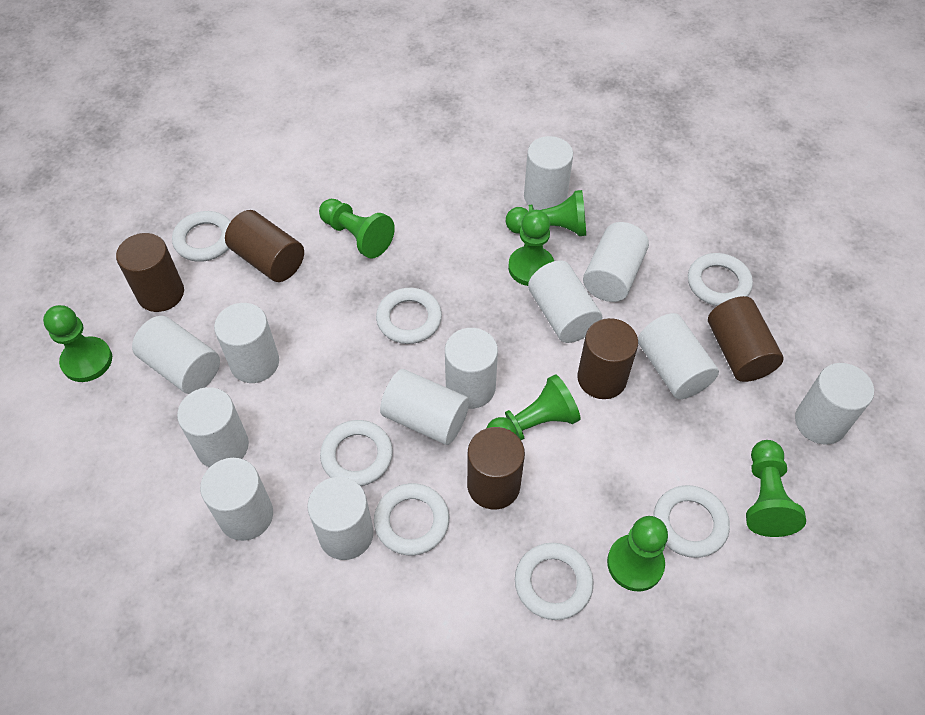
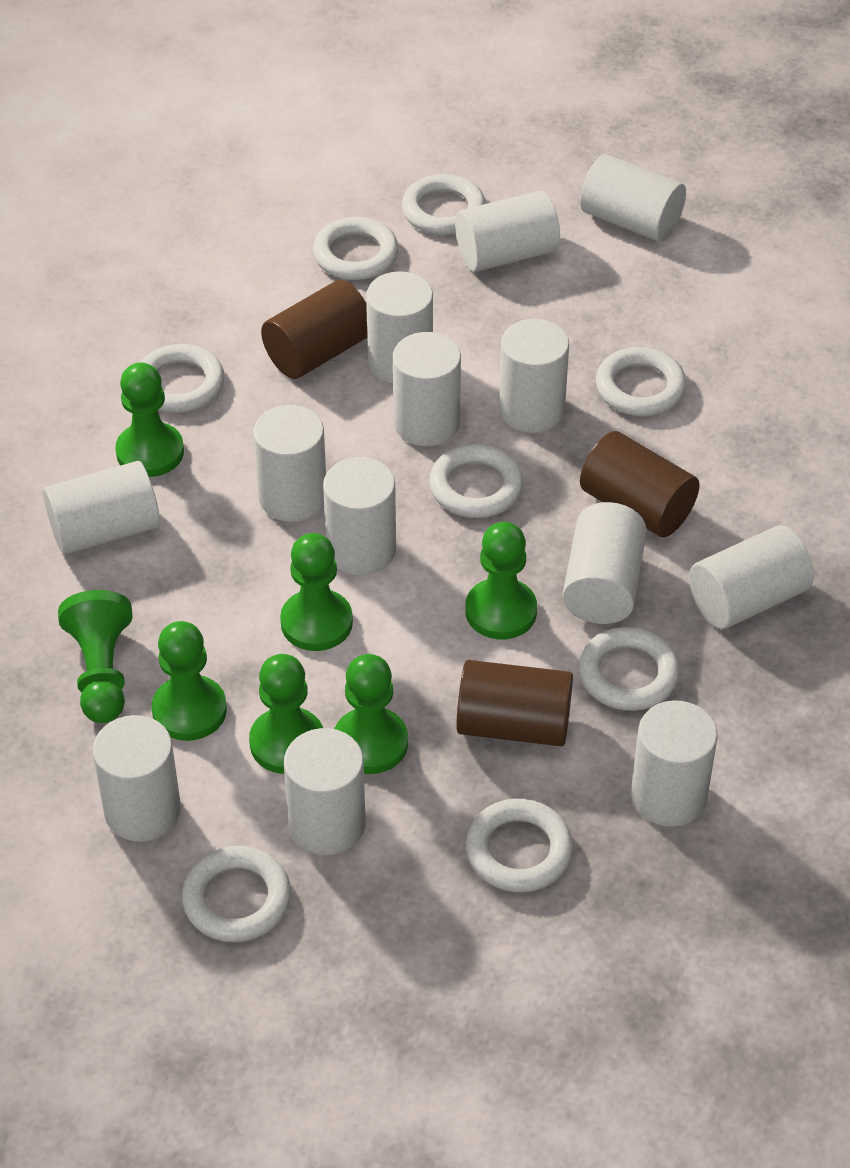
brown cylinder: [116,233,184,312] [225,210,304,282] [467,427,525,509] [577,318,638,399] [708,296,784,382] = 5 -> [261,280,367,379] [456,660,573,746] [580,431,699,537] = 3
white cylinder: [132,316,220,394] [177,387,249,467] [200,458,273,541] [214,303,279,383] [307,477,374,560] [380,369,469,445] [445,328,498,409] [524,136,573,210] [528,260,602,343] [583,222,649,302] [638,313,719,399] [795,363,874,445] = 12 -> [43,461,160,554] [92,715,181,842] [253,405,326,522] [284,728,366,855] [323,457,396,575] [366,271,433,383] [393,332,461,446] [455,191,560,272] [499,319,569,433] [563,502,647,624] [580,154,686,242] [631,700,718,826] [689,525,814,629] = 13
white ring: [172,211,231,262] [320,420,393,486] [374,483,449,555] [376,288,442,344] [515,543,593,620] [653,485,730,558] [688,253,753,306] = 7 -> [140,344,224,413] [182,846,291,942] [313,217,398,280] [402,174,486,235] [429,444,523,518] [466,799,573,892] [578,627,680,711] [596,347,686,416] = 8

